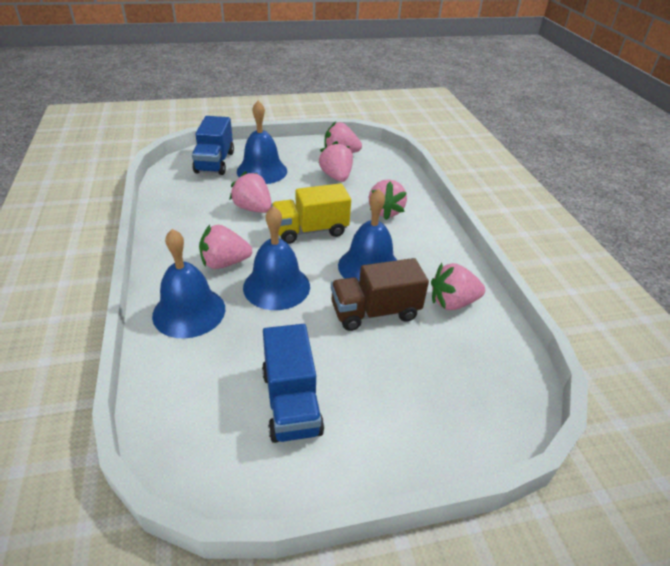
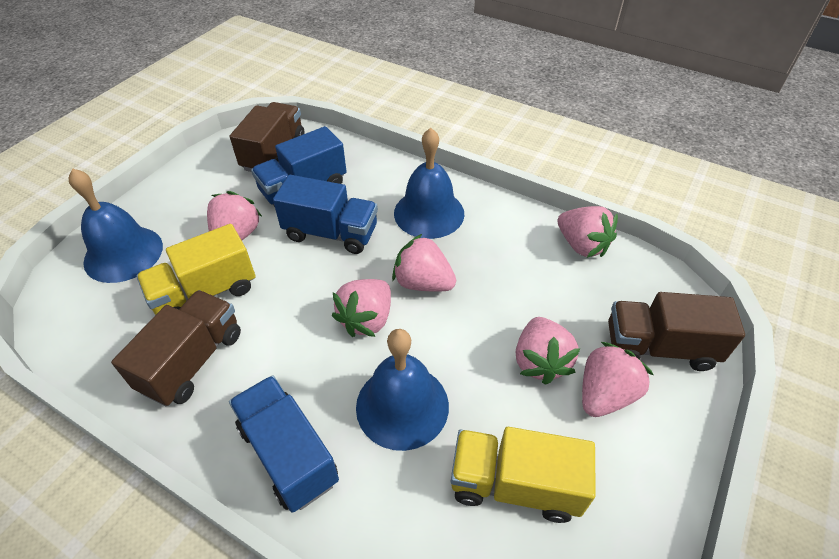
blue bell: [152,229,225,339] [237,101,287,184] [243,206,310,310] [338,189,397,281] = 4 -> [69,168,163,283] [356,329,449,451] [394,128,464,239] = 3
blue truck: [192,116,234,175] [262,324,324,443] = 2 -> [229,375,339,513] [251,126,347,207] [273,175,378,254] = 3
brown truck: [331,258,429,331] = 1 -> [111,290,241,406] [230,102,305,172] [608,292,745,371] = 3
yellow truck: [271,183,351,244] = 1 -> [136,224,256,315] [451,427,596,523] = 2

